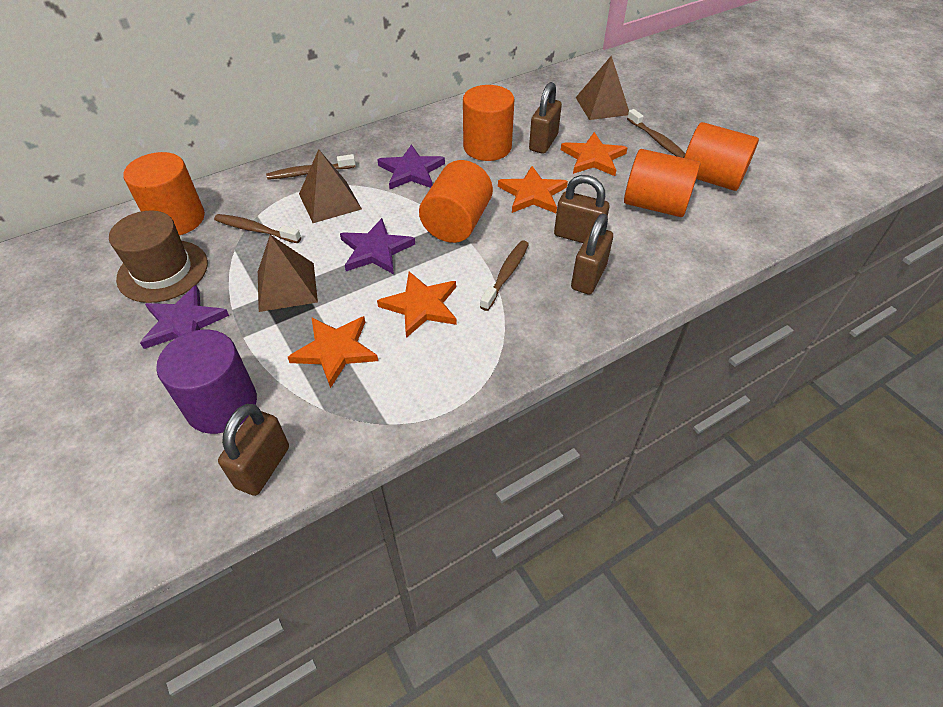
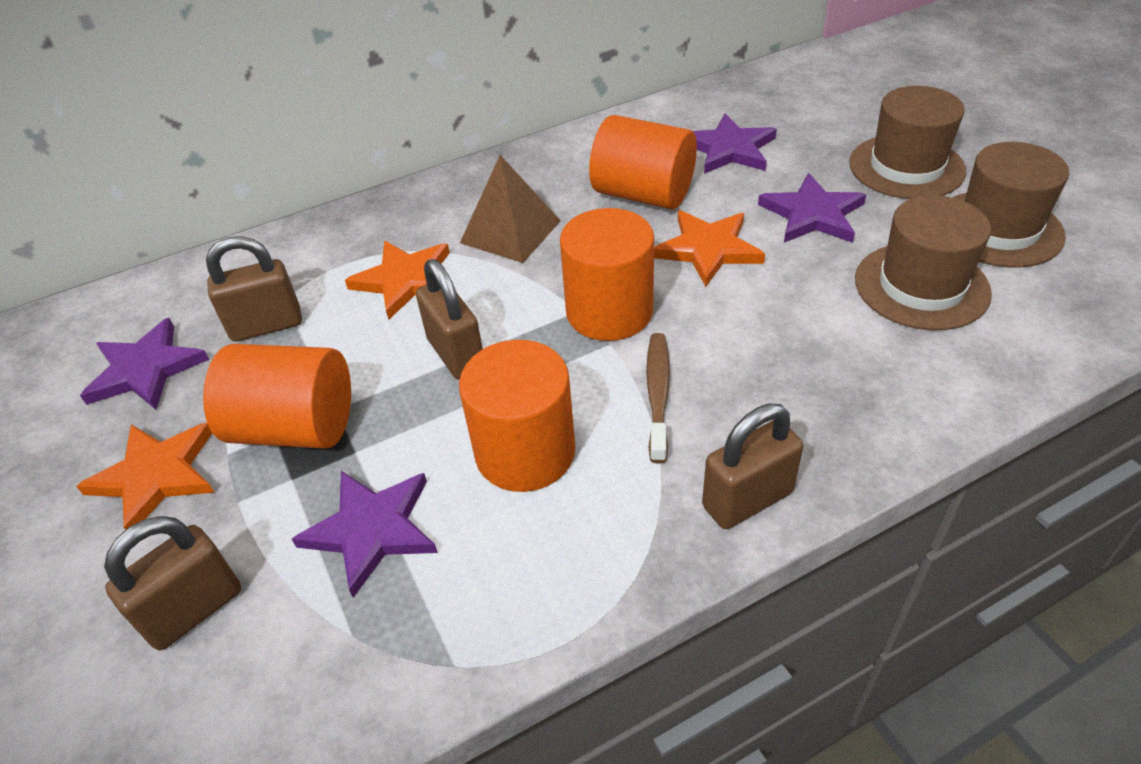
brown hat: [109,211,208,303] = 1 -> [849,86,966,199] [855,195,992,330] [952,142,1069,268] = 3
brown pyramid: [258,235,318,312] [299,149,362,223] [576,55,629,120] = 3 -> [460,155,561,263] = 1
brown toothbrush: [214,214,301,243] [266,154,356,180] [480,240,529,311] [627,109,685,158] = 4 -> [646,333,670,463] = 1
orange cylinder: [123,152,205,235] [419,160,493,243] [463,85,514,161] [624,149,700,217] [684,122,759,191] = 5 -> [203,344,351,449] [459,340,575,492] [560,208,654,341] [589,115,697,210] = 4
orange star: [288,316,378,388] [377,271,457,338] [498,166,568,213] [561,132,628,176] = 4 -> [76,423,215,530] [345,241,450,319] [654,210,765,287] = 3
purple cylinder: [156,330,257,434] = 1 -> none = 0
purple star: [140,285,229,349] [340,218,415,274] [377,144,445,189] = 3 -> [80,318,209,410] [292,471,438,598] [693,113,777,174] [758,173,866,243] = 4

